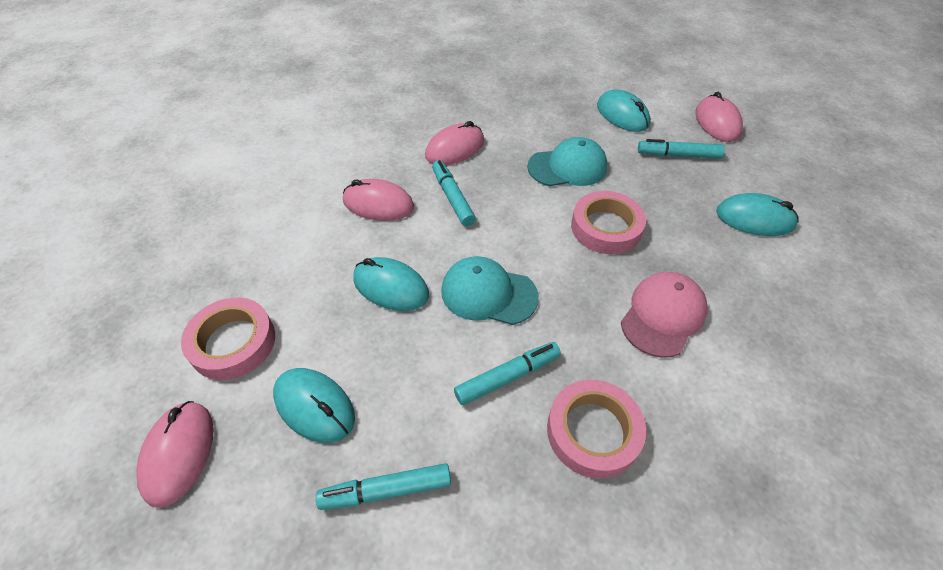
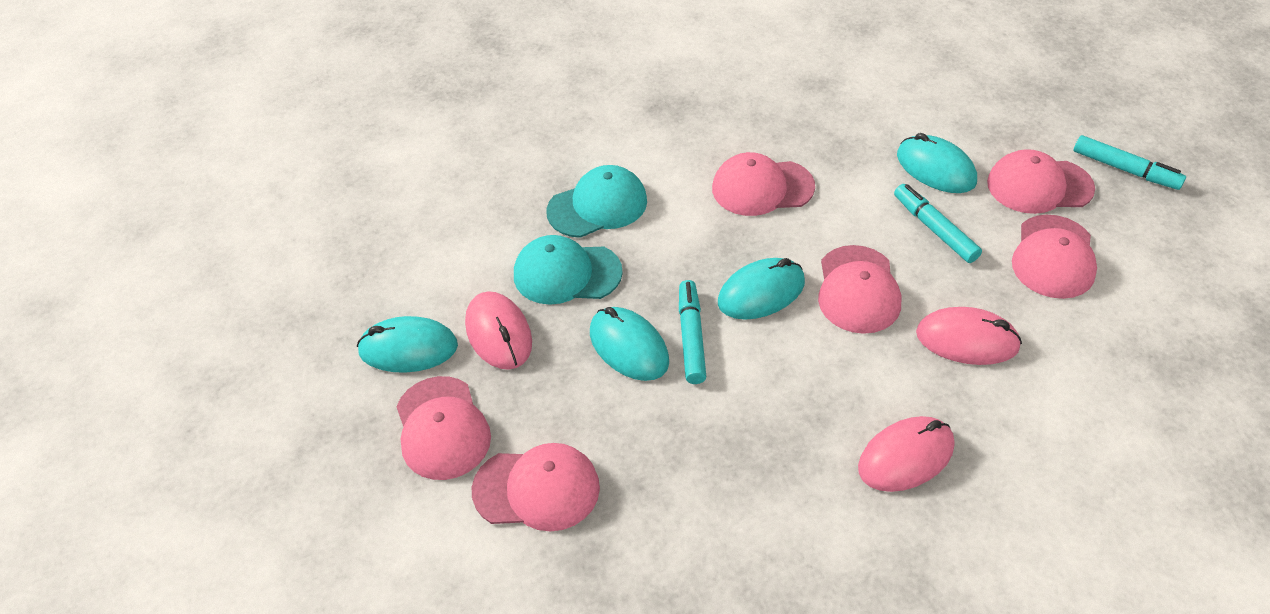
pink cap: [621,272,708,358] = 1 -> [396,376,491,480] [472,443,600,531] [712,152,815,216] [818,245,901,334] [987,149,1095,214] [1012,215,1097,299] = 6
pink mouse: [136,401,214,508] [343,179,414,221] [425,121,484,165] [695,92,743,142] = 4 -> [465,291,532,370] [858,416,955,492] [916,307,1022,365] = 3
pink tape: [181,298,275,380] [547,380,646,479] [571,191,646,254] = 3 -> none = 0
turquoise marker: [316,463,451,510] [432,160,476,226] [454,342,561,405] [638,139,725,159] = 4 -> [679,280,706,384] [894,184,982,263] [1074,135,1186,190] = 3

